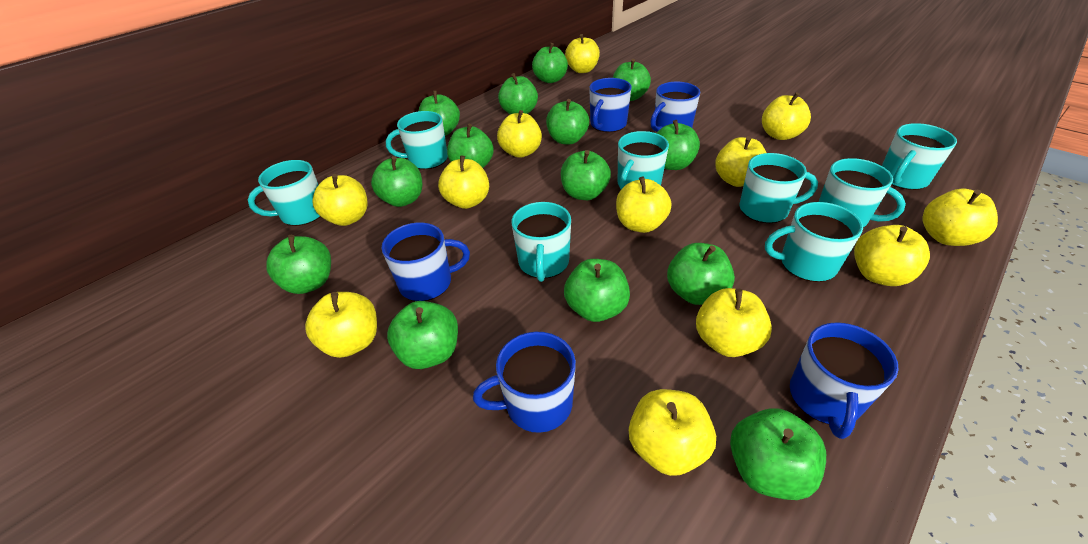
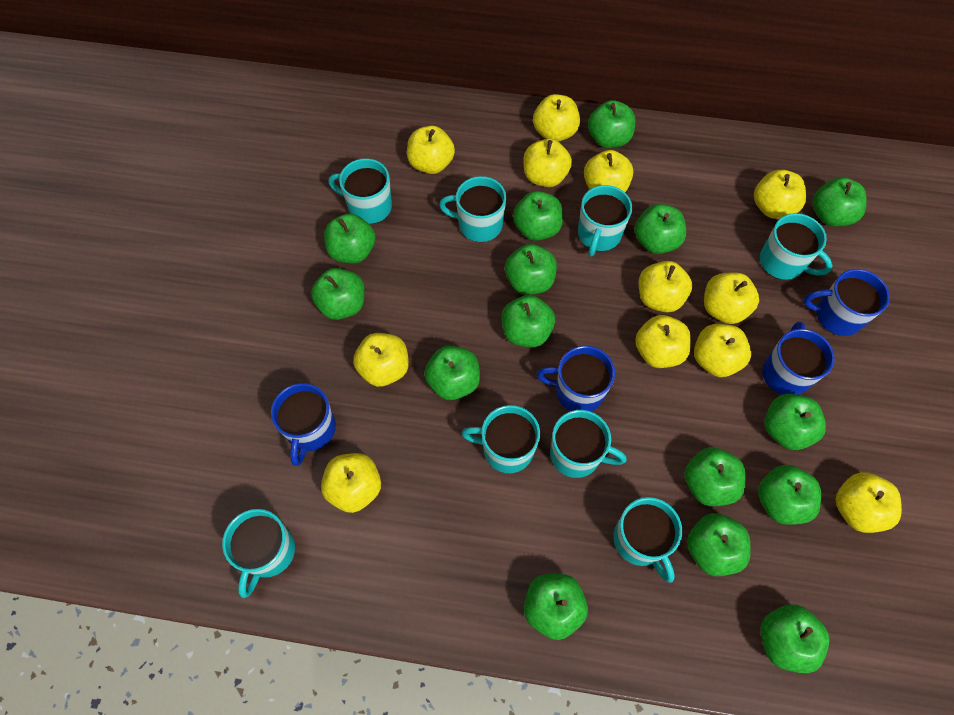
blue mug: [382,223,470,301] [473,332,576,433] [589,78,632,132] [650,82,700,132] [790,322,899,439] = 5 -> [271,383,336,466] [536,346,615,411] [762,321,835,395] [804,269,890,336] = 4
green apple: [266,235,331,294] [371,156,422,207] [387,301,458,369] [419,91,460,136] [447,124,494,168] [498,73,538,114] [532,43,568,83] [546,99,589,144] [561,150,611,200] [564,259,630,322] [613,59,651,101] [657,120,700,170] [667,243,735,305] [730,408,826,500] = 14 -> [311,268,365,320] [324,214,375,263] [424,346,480,400] [501,295,555,347] [505,244,557,295] [513,191,563,241] [524,574,588,640] [588,100,635,148] [634,204,686,254] [684,447,746,506] [687,513,751,576] [758,465,821,525] [760,604,830,673] [764,394,826,450] [812,177,867,227] = 15

